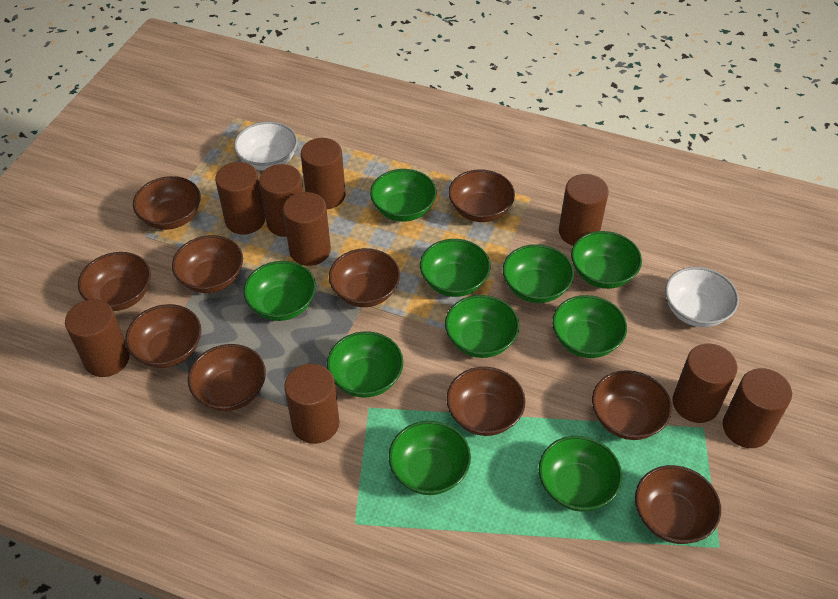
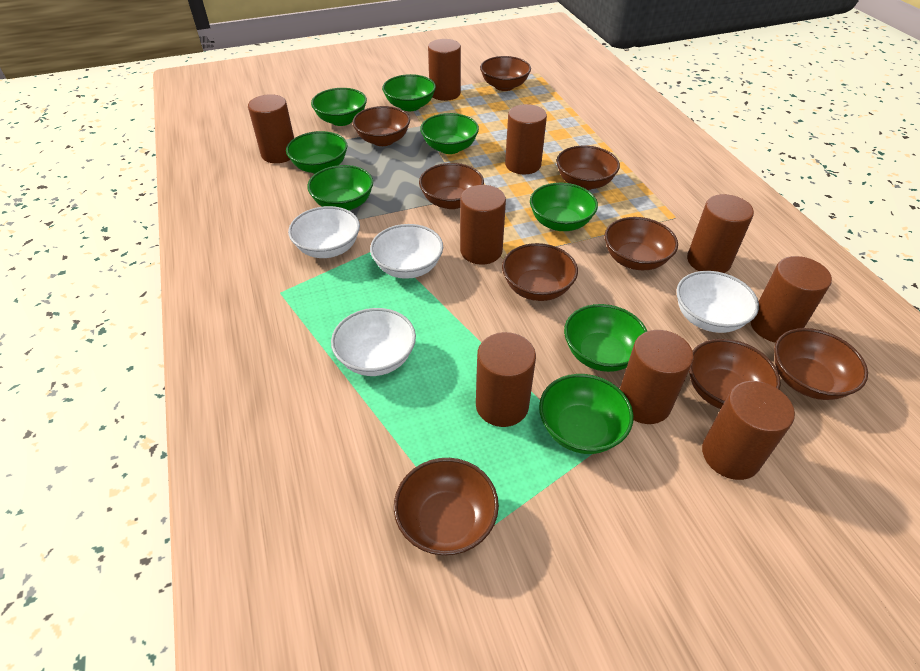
brown bowl: [78,252,151,311] [125,304,201,368] [133,176,201,230] [172,235,243,293] [188,344,266,411] [329,248,400,307] [446,367,525,436] [448,169,515,222] [592,370,672,440] [635,465,721,544] = 10 -> [352,106,410,146] [394,458,499,556] [419,163,484,209] [480,56,531,91] [502,243,578,301] [556,146,620,190] [605,217,678,270] [689,339,781,409] [774,328,868,400] = 9
green bowl: [243,261,316,321] [327,331,403,398] [370,169,437,222] [388,421,471,495] [420,239,491,297] [445,295,519,358] [503,244,574,303] [539,436,622,512] [552,295,627,358] [571,231,642,289] = 10 -> [286,131,347,174] [307,165,373,211] [311,88,367,126] [382,74,436,111] [420,113,479,154] [530,183,598,231] [539,374,633,454] [564,304,647,372] = 8
white bowl: [234,121,298,171] [665,267,739,327] = 2 -> [288,206,360,258] [331,308,416,376] [370,224,443,279] [676,271,759,333] = 4

